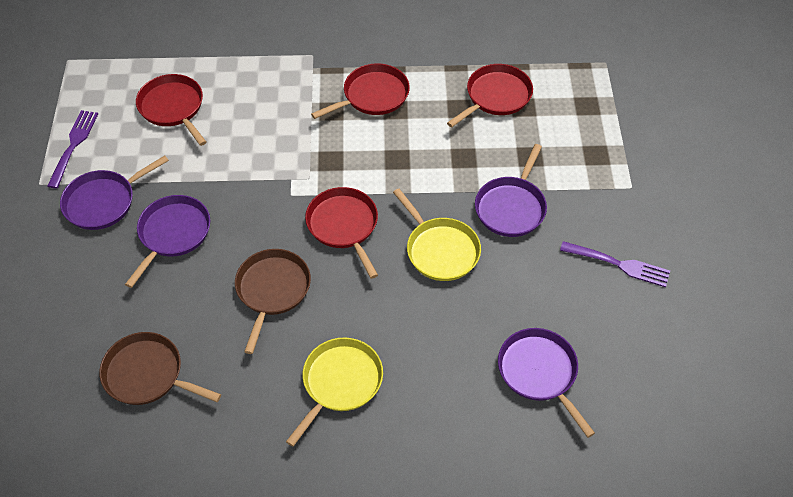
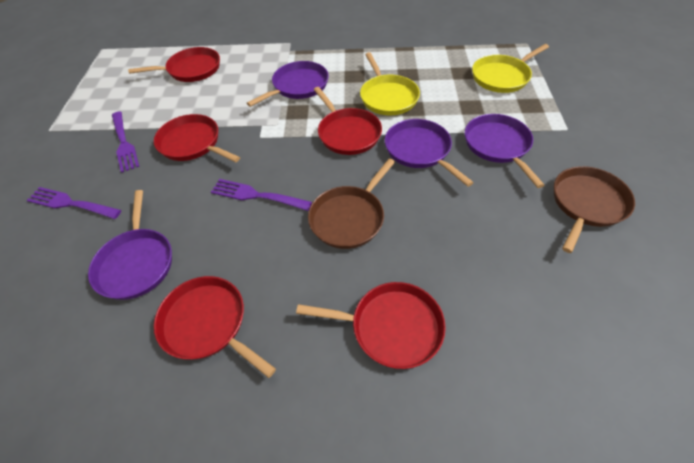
purple fork: [47,110,98,188] [560,241,670,287] = 2 -> [26,187,121,219] [112,112,139,173] [211,179,312,211] = 3
red pan: [136,74,207,146] [305,187,378,279] [311,64,410,119] [447,64,533,127] = 4 -> [128,47,220,82] [154,114,240,162] [154,276,276,378] [296,282,446,369] [313,87,382,155] = 5

